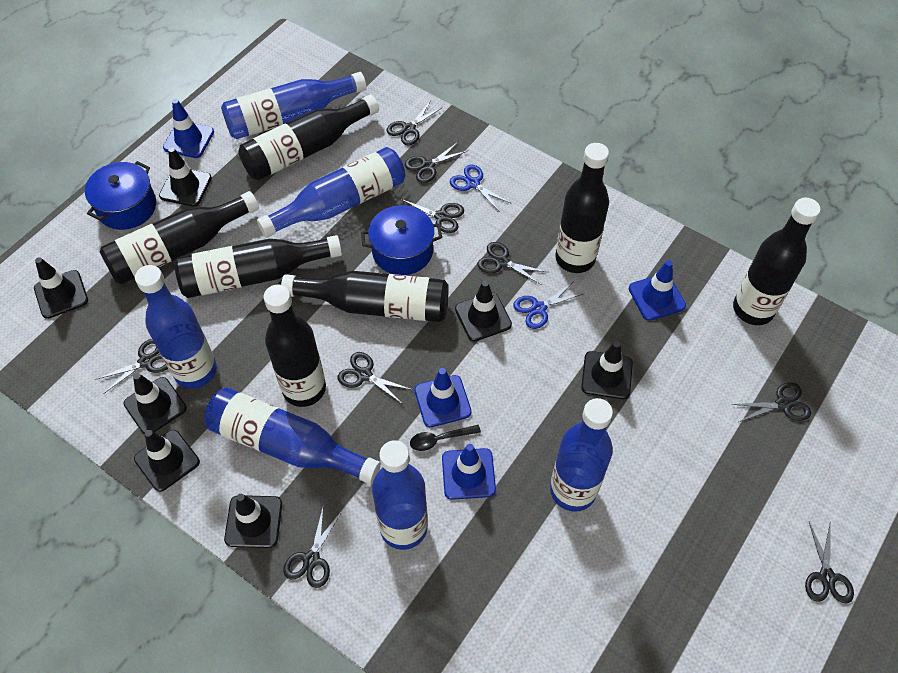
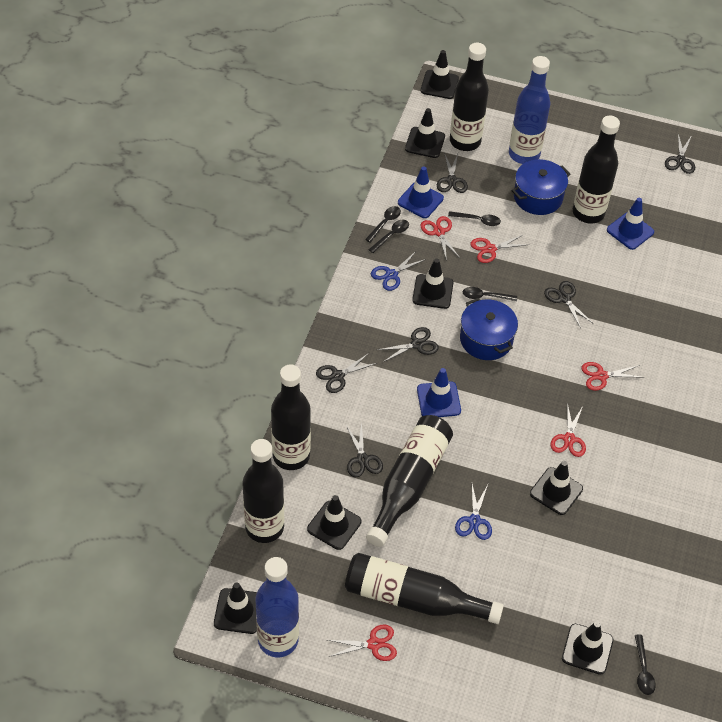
black bottle: [100,191,259,284] [174,235,342,298] [238,95,379,180] [264,285,326,407] [281,271,449,322] [555,143,609,273] [733,198,821,325] = 7 -> [242,439,284,543] [271,364,311,470] [345,553,504,624] [366,415,453,547] [450,43,489,151] [573,116,620,223] = 6
black scissors: [95,339,168,394] [283,508,342,588] [337,352,413,403] [387,102,443,145] [401,199,464,233] [405,141,469,183] [477,242,547,285] [732,382,811,422] [805,522,854,603] = 9 -> [316,353,377,393] [346,421,383,477] [377,327,439,362] [437,152,468,193] [544,281,594,328] [665,134,695,174] = 6
black spoon: [410,425,481,451] = 1 -> [365,206,401,243] [368,220,409,253] [448,211,501,226] [463,287,517,301] [635,635,656,695] = 5
blue bottle: [135,265,217,389] [205,387,381,484] [221,72,367,139] [257,147,405,238] [372,440,428,550] [550,398,613,512] = 6 -> [255,557,299,657] [509,56,550,164] = 2
blue traffic cone: [163,99,214,158] [415,368,472,427] [442,444,496,500] [629,260,686,321] = 4 -> [398,166,444,218] [417,368,461,417] [607,198,654,250] = 3
red scissors: none = 0 -> [328,624,397,661] [421,216,460,261] [470,234,530,263] [550,402,586,457] [581,362,644,391] = 5

